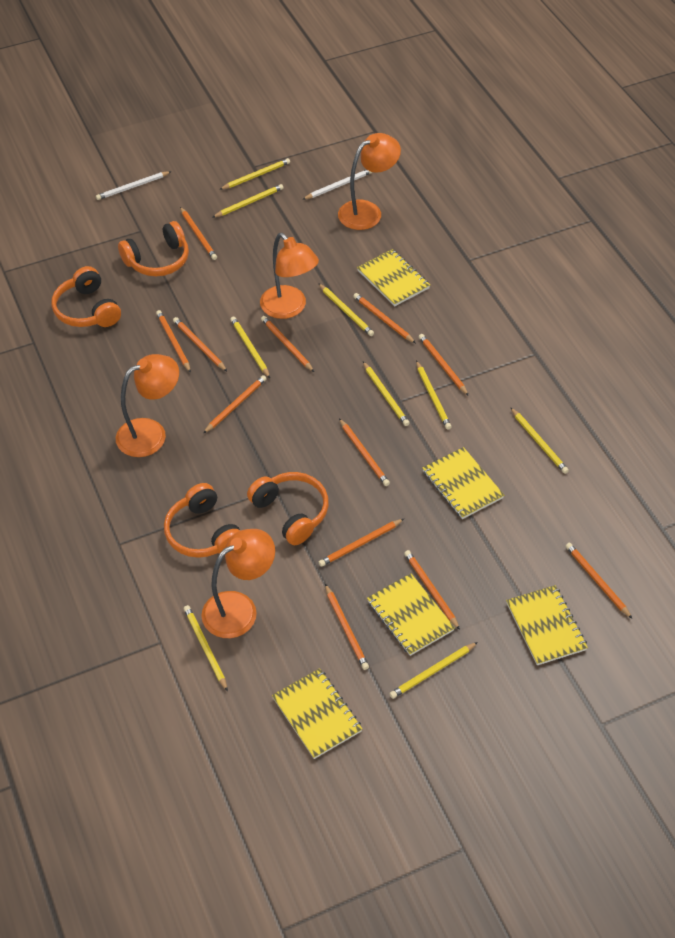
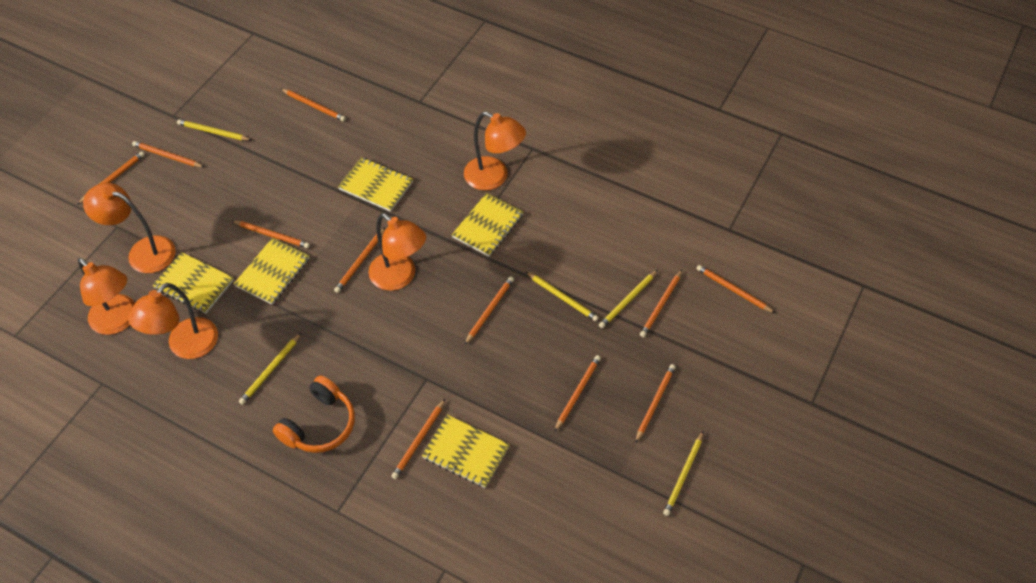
orange headphones: [51,266,121,327] [118,221,189,276] [164,483,240,558] [247,472,329,545] = 4 -> [273,376,355,453] = 1
orange lamp: [116,354,179,457] [201,529,275,638] [260,233,319,319] [338,133,401,230] = 4 -> [78,258,135,335] [83,183,176,273] [128,283,218,359] [368,213,426,291] [464,111,526,190] = 5
orange pencil: [156,310,191,373] [173,317,227,371] [180,207,217,260] [203,375,267,433] [261,316,314,372] [319,519,404,567] [325,584,369,670] [339,418,390,486] [353,293,416,343] [404,550,460,630] [419,334,469,396] [566,543,632,619] = 12 -> [77,151,145,205] [132,141,204,167] [232,220,310,248] [281,89,346,121] [334,228,385,293] [391,399,445,479] [465,276,514,345] [555,355,601,431] [635,364,676,443] [640,270,682,337] [696,265,775,313] = 11
white pencil: [96,171,172,200] [302,169,372,200] = 2 -> none = 0
yellow pencil: [184,605,228,692] [212,184,284,218] [219,158,290,190] [230,316,270,378] [318,283,374,336] [363,362,410,426] [390,642,478,699] [416,361,452,430] [510,407,569,474] = 9 -> [177,119,251,141] [239,333,301,405] [526,272,599,321] [599,270,658,328] [663,431,704,516] = 5

